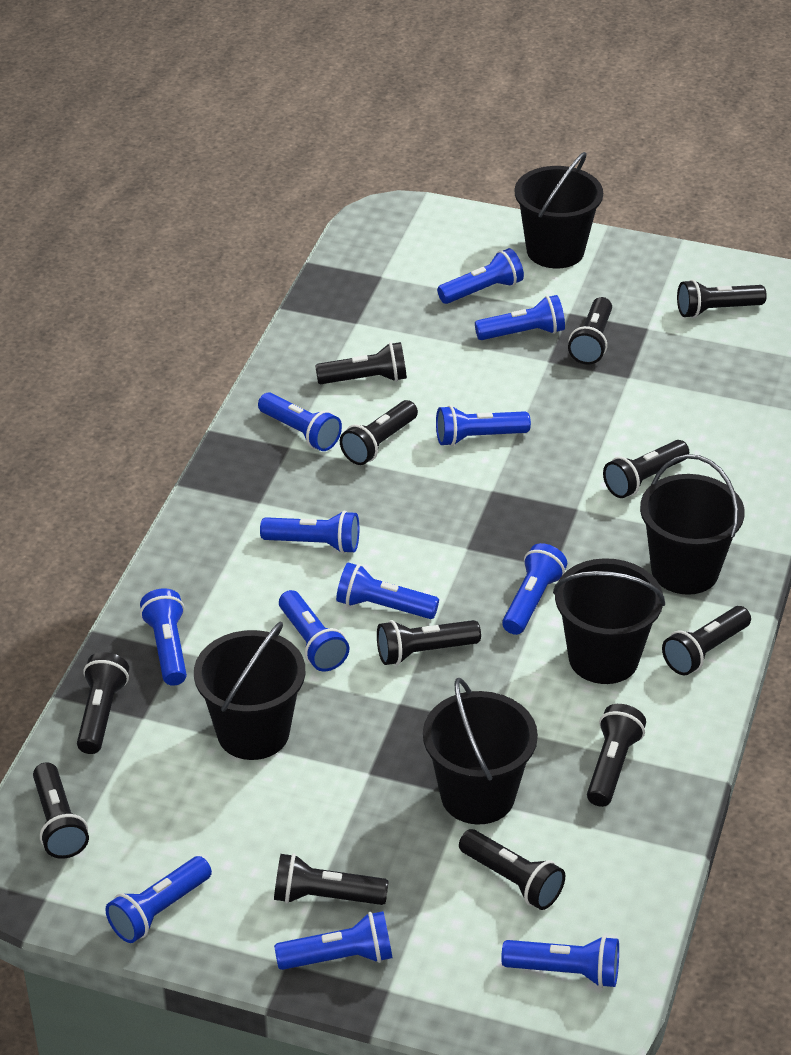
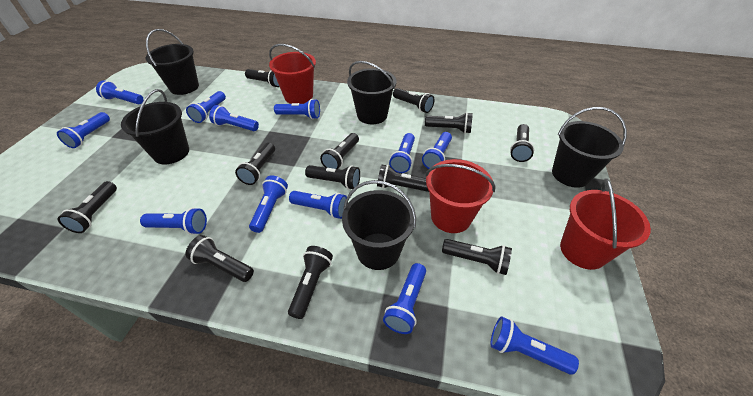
red bucket: none = 0 -> [269,44,316,104] [425,159,496,233] [560,178,651,270] = 3

